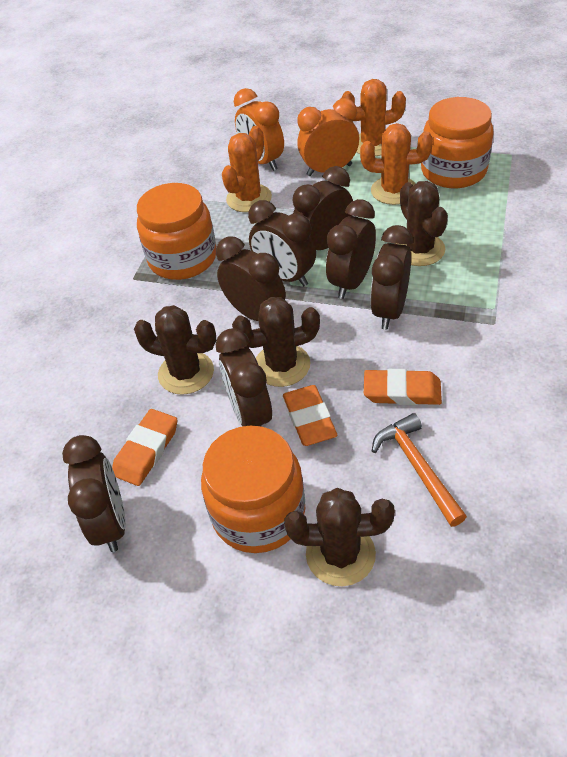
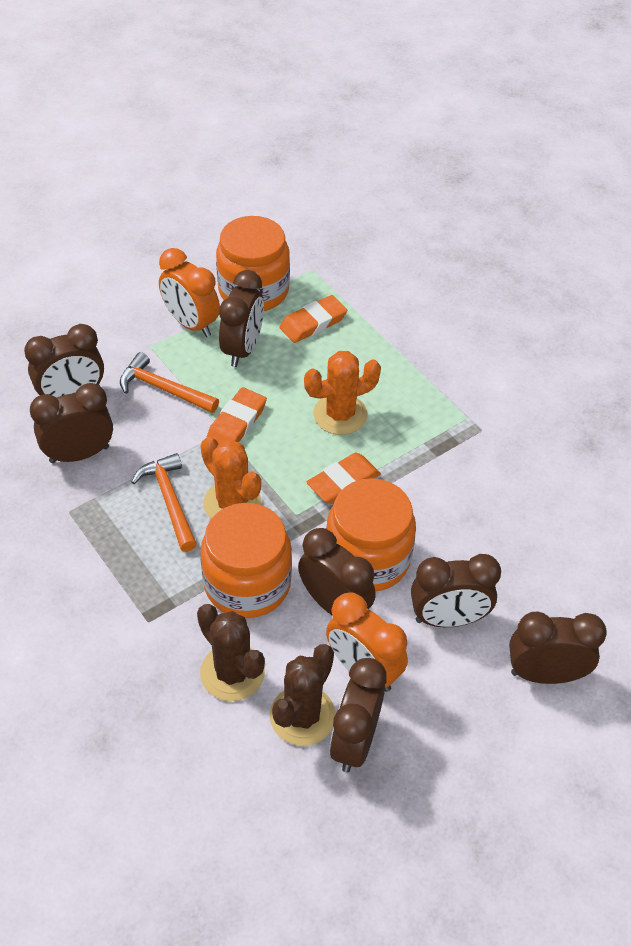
brown cactus: [134,305,216,395] [232,297,320,387] [285,488,395,586] [400,181,448,266] = 4 -> [197,604,265,701] [270,644,336,746] = 2
orange cactus: [222,126,272,212] [341,79,406,156] [360,123,433,205] = 3 -> [200,437,261,519] [304,351,381,435] = 2
orange hammer: [372,413,467,527] = 1 -> [120,352,219,413] [131,453,197,552] = 2

